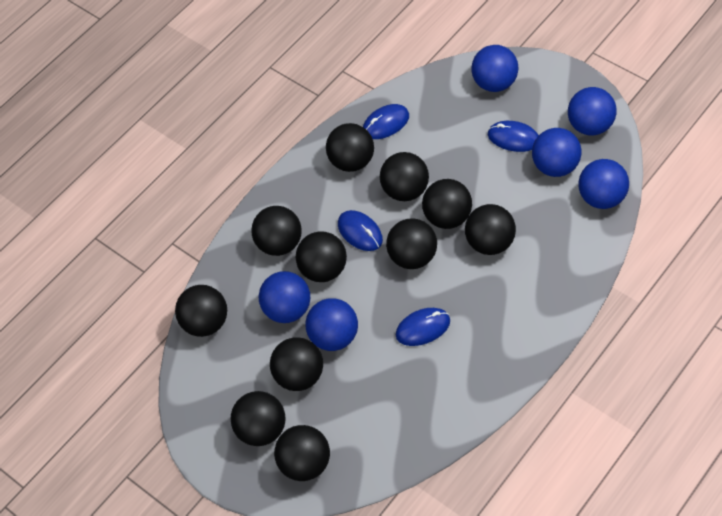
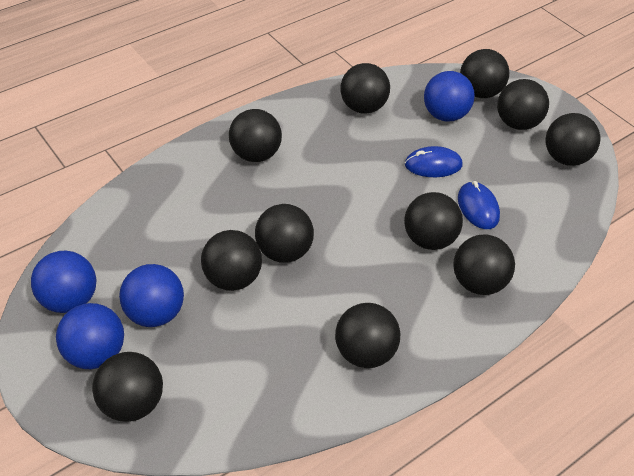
blue ball: [259,271,310,323] [305,298,358,351] [471,45,518,92] [532,128,581,177] [568,87,617,135] [578,159,629,209] = 6 -> [31,250,96,313] [56,303,124,369] [119,264,184,327] [424,71,475,122] = 4
blue mouse: [338,210,383,251] [363,104,409,139] [396,308,450,346] [488,121,539,152] = 4 -> [405,146,463,177] [458,181,500,229] = 2

